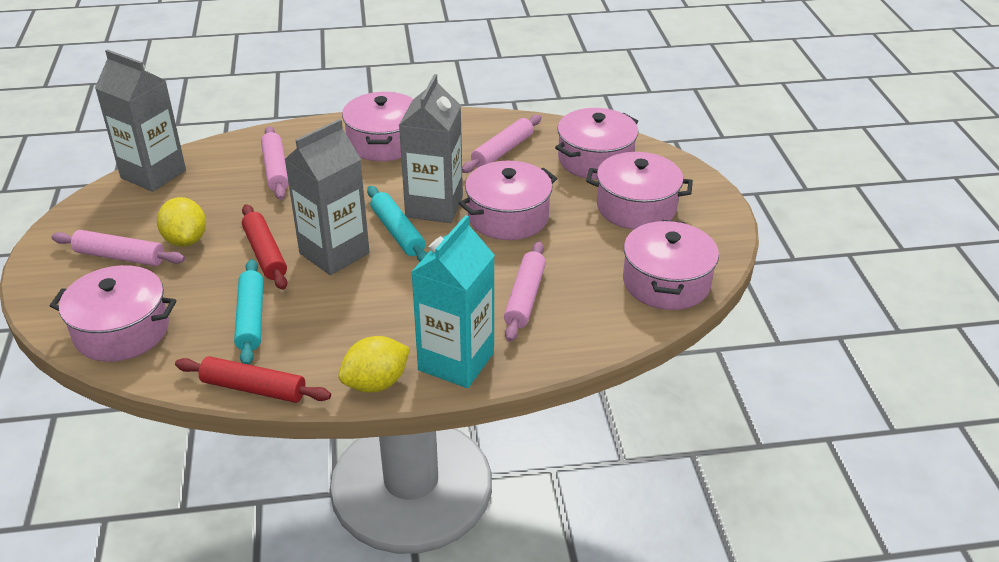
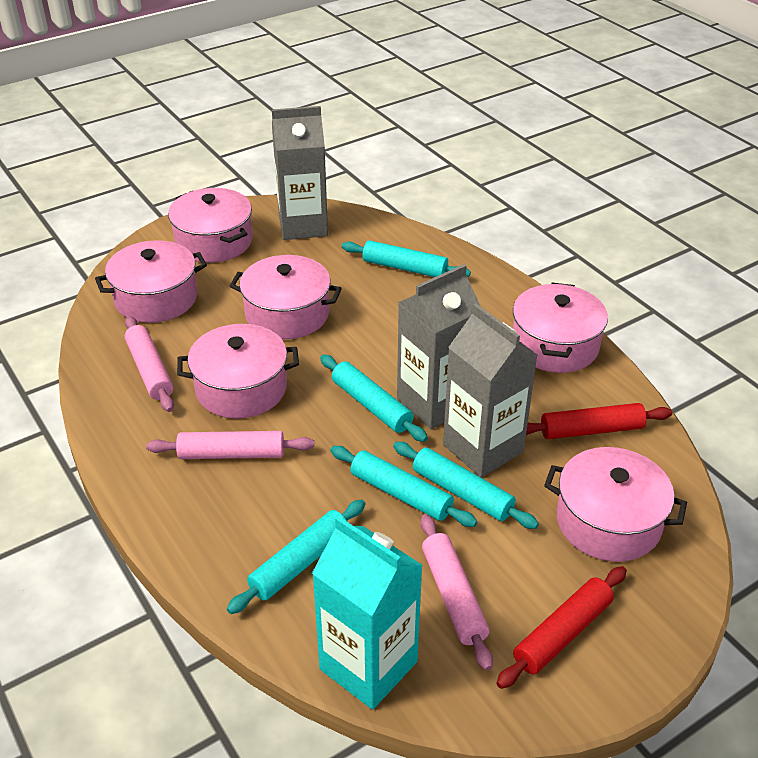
pink rolling pin: [51,230,185,266] [261,126,289,200] [462,115,541,173] [504,241,546,342] = 4 -> [125,316,174,412] [146,431,314,459] [420,514,493,670] = 3
turquoise rolling pin: [234,259,263,365] [367,186,428,262] = 2 -> [227,499,366,614] [320,355,428,442] [330,446,477,527] [342,240,471,277] [393,442,539,529] = 5
yellow lemon: [157,197,206,247] [338,336,410,393] = 2 -> none = 0

